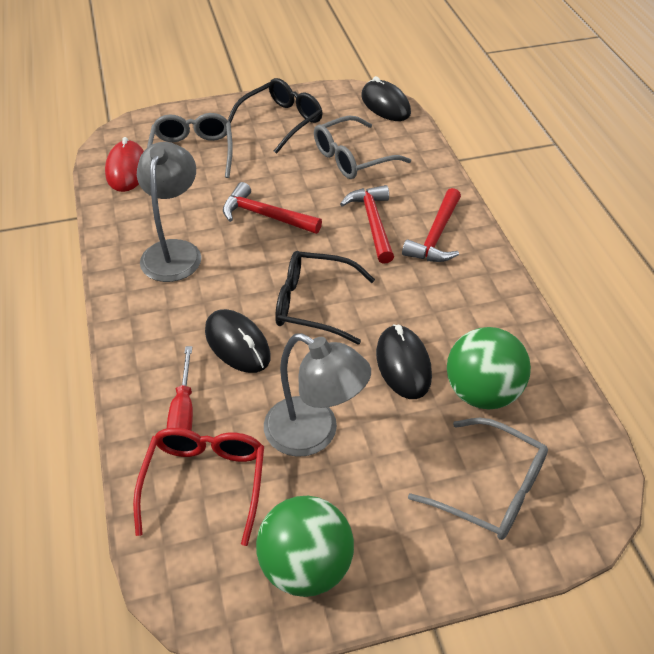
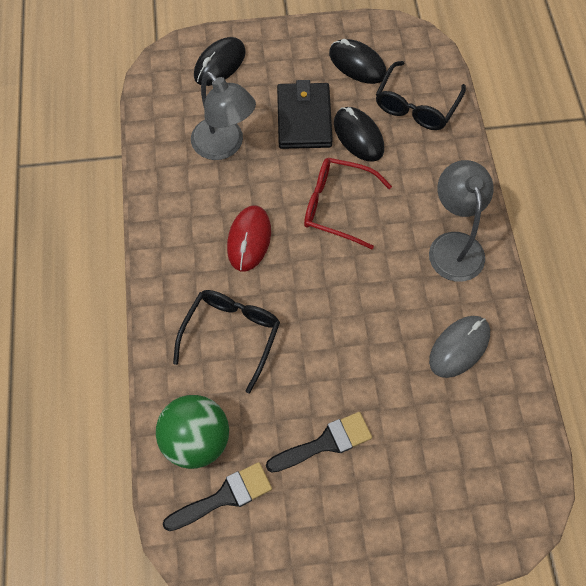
black brush: none = 0 -> [163,462,272,531] [266,412,372,473] = 2
black wallet: none = 0 -> [277,80,333,149] = 1
green ball: [256,496,354,597] [447,327,531,409] = 2 -> [156,395,229,469] = 1
grey glasses: [147,113,233,178] [314,116,411,179] [408,418,548,540] = 3 -> none = 0
grey mouse: none = 0 -> [429,316,490,378] = 1
red hammer: [223,182,322,234] [340,185,394,264] [402,188,461,262] = 3 -> none = 0
red screwdriver: [167,346,193,431] = 1 -> none = 0

